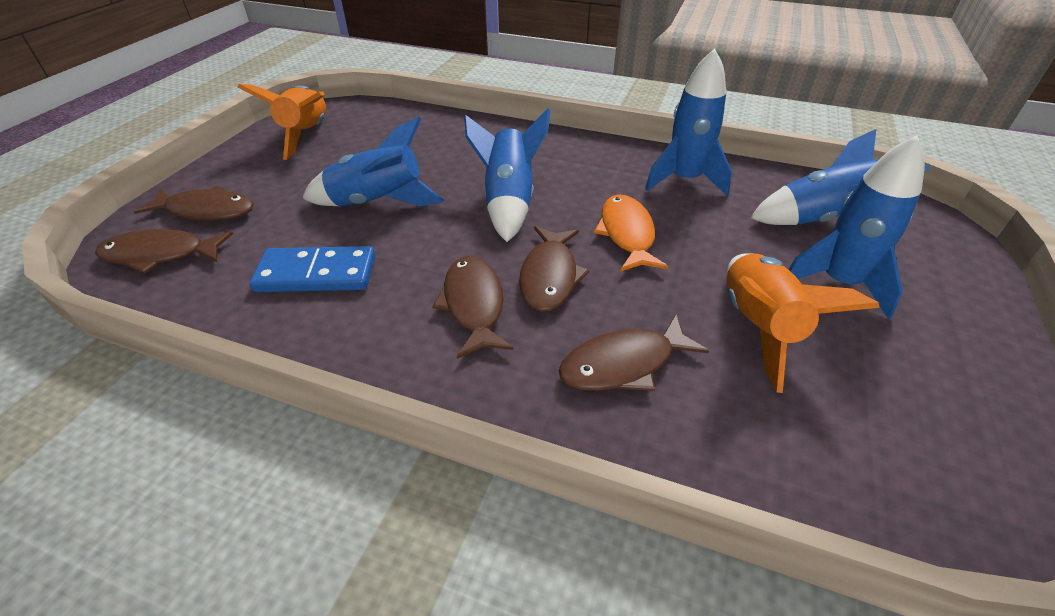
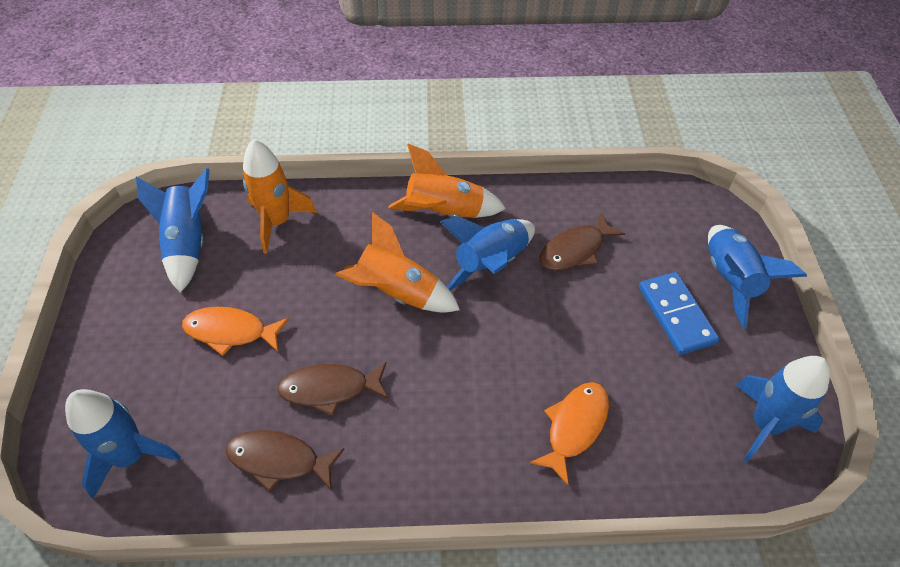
brown fish: [95,229,233,274] [134,186,254,221] [432,256,513,359] [519,226,589,312] [559,315,709,391] = 5 -> [226,430,344,492] [277,362,388,416] [539,213,625,271] = 3
orange fish: [594,194,668,272] = 1 -> [182,307,289,356] [529,382,609,486] = 2
orange rocket: [237,84,326,160] [726,253,880,393] = 2 -> [243,139,317,254] [336,212,460,313] [389,144,506,218] = 3

